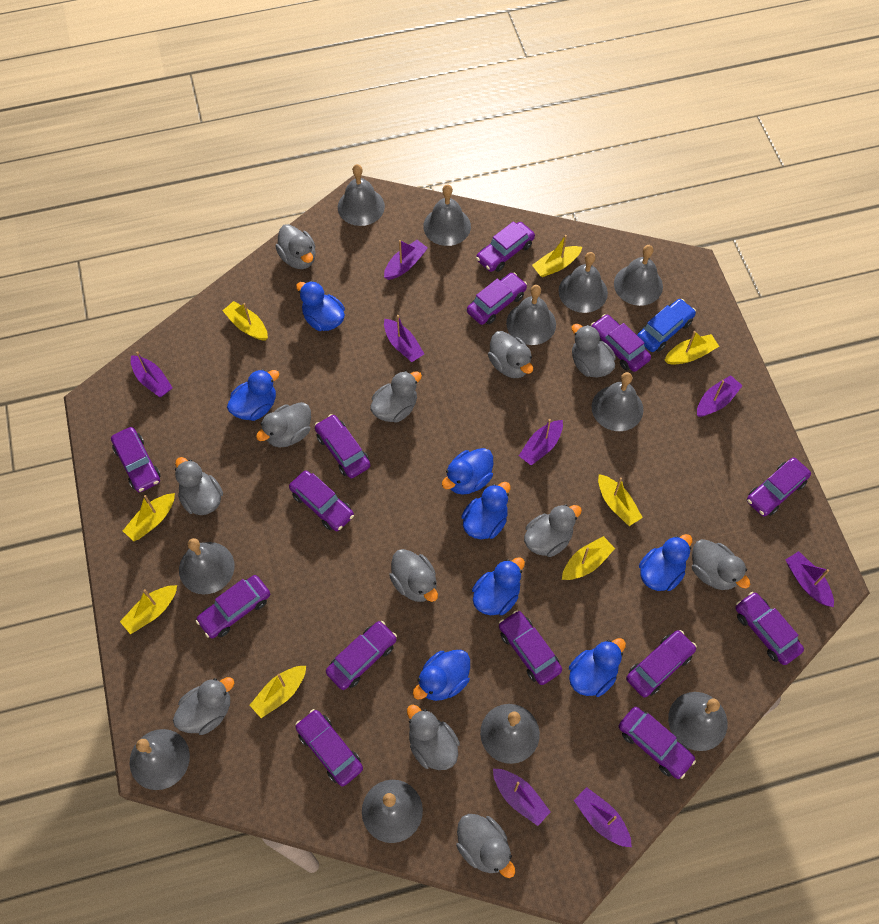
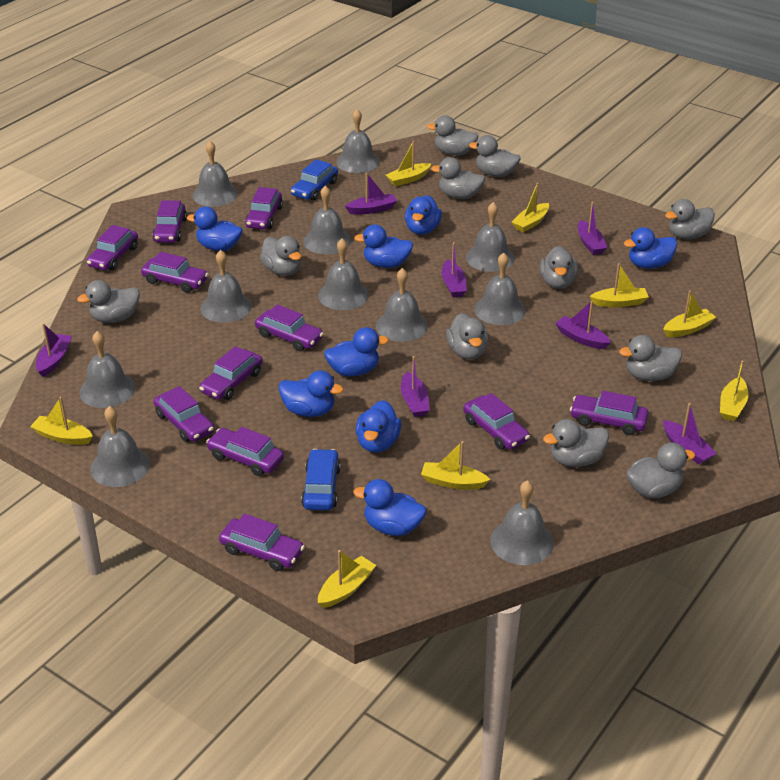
blue car: [637,299,696,352] = 1 -> [291,159,338,200] [301,449,341,510] = 2
grey duck: [173,677,234,735] [175,457,223,515] [256,402,311,448] [275,224,316,269] [370,371,422,423] [389,549,438,602] [407,705,460,770] [456,814,515,878] [488,331,533,378] [524,504,582,557] [572,324,616,377] [692,539,750,590] = 12 -> [77,280,140,323] [260,236,301,276] [427,115,479,156] [431,157,485,199] [446,313,488,360] [469,135,521,177] [540,246,578,289] [543,419,609,467] [619,335,682,381] [626,442,695,498] [665,199,715,239] = 11
purple boat: [131,351,173,397] [384,240,428,280] [384,315,424,362] [493,769,551,826] [519,419,563,466] [574,787,632,847] [697,375,743,417] [785,551,834,607] = 8 -> [36,323,72,377] [345,173,397,214] [401,356,430,417] [442,242,467,297] [555,301,611,349] [578,202,607,255] [663,403,717,464] = 7
purple car: [111,427,161,492] [196,575,270,638] [289,470,354,531] [295,709,363,786] [315,414,370,478] [326,621,397,690] [467,273,527,325] [476,221,535,272] [499,610,562,685] [591,314,651,372] [619,707,696,779] [626,630,697,697] [735,592,804,665] [747,458,811,517] = 14 -> [87,225,138,270] [141,252,208,293] [152,200,187,243] [154,386,214,442] [199,346,263,400] [206,427,284,476] [219,514,305,571] [245,187,283,229] [255,304,323,351] [463,393,530,450] [570,391,649,435] = 11

